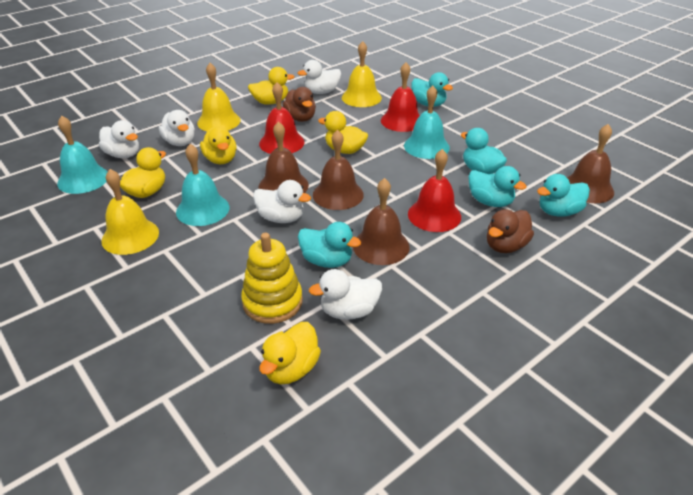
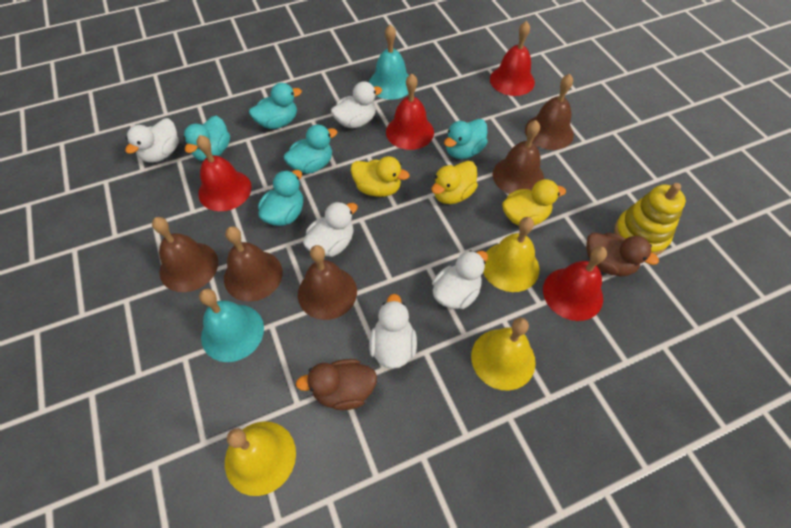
brown bell: [259,121,309,193] [313,130,364,210] [353,178,410,265] [567,124,614,203] = 4 -> [152,217,218,292] [224,226,283,302] [298,245,357,320] [493,120,544,194] [525,74,574,150] = 5
red bell: [259,82,304,154] [381,62,420,132] [408,149,461,232] = 3 -> [196,135,252,211] [386,74,434,150] [490,21,535,96] [543,246,607,321] = 4
turquoise bell: [57,115,108,194] [176,144,229,226] [404,86,450,159] = 3 -> [199,288,264,362] [369,24,409,100] = 2
yellow duck: [120,147,166,198] [200,127,236,164] [248,67,295,105] [259,322,321,384] [318,111,368,154] = 5 -> [351,156,410,197] [431,161,478,204] [502,179,566,226] = 3

